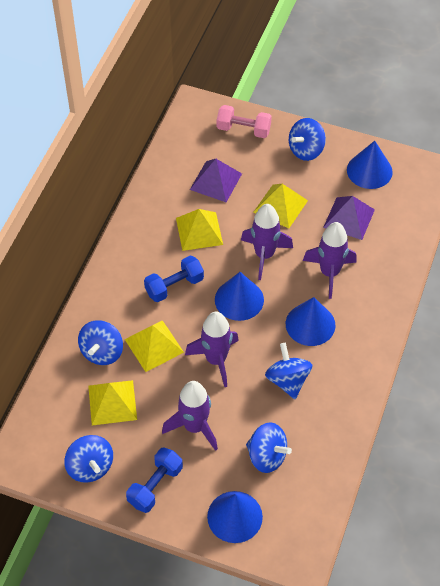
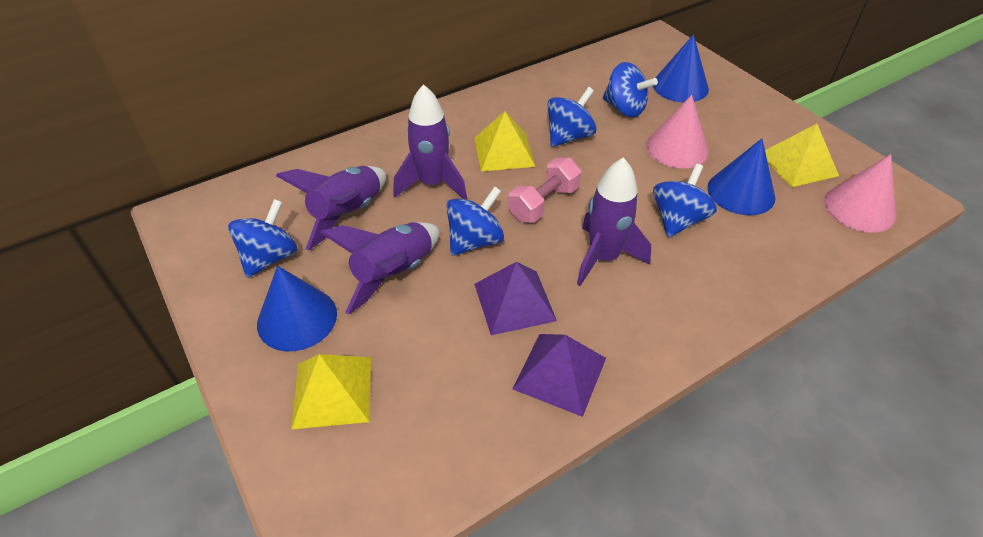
blue cone: [207,491,263,543] [215,272,264,321] [286,297,336,346] [347,141,393,189] = 4 -> [257,266,337,351] [653,34,709,102] [707,138,776,215] = 3
blue dumbbell: [126,447,183,513] [144,256,204,302] = 2 -> none = 0
pink cone: none = 0 -> [646,95,709,169] [824,154,896,233] = 2
yellow pyramid: [88,380,137,425] [125,320,184,372] [176,209,223,251] [254,184,308,229] = 4 -> [291,354,371,429] [474,111,535,172] [765,124,839,187] = 3

